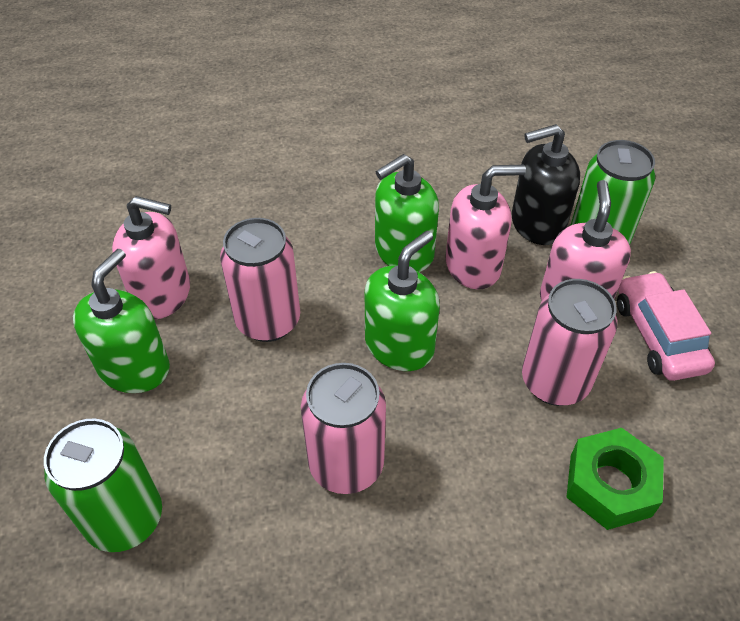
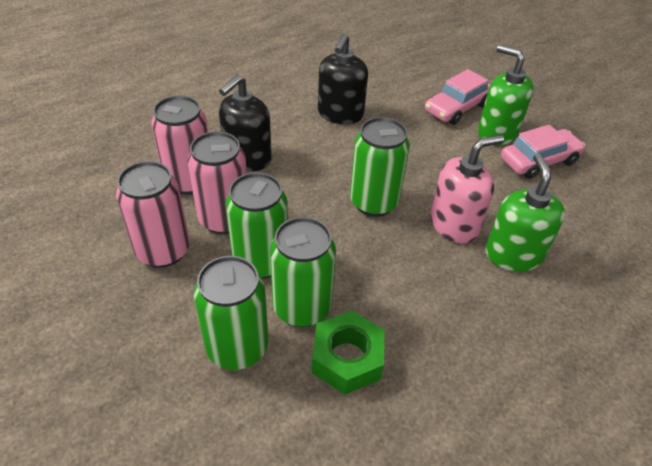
black soap dispenser: [511,124,580,245] = 1 -> [219,75,272,171] [318,34,368,124] = 2
green can: [44,419,162,552] [570,140,655,245] = 2 -> [194,256,268,370] [225,172,288,279] [270,217,336,327] [350,117,410,217] = 4
green soap dispenser: [73,249,170,393] [365,231,440,371] [375,154,439,272] = 3 -> [478,45,534,145] [485,153,565,272] = 2
pink car: [617,271,715,381] = 1 -> [425,69,490,125] [501,125,585,179] = 2
pink soap dispenser: [112,196,190,319] [446,165,526,289] [540,180,631,300] = 3 -> [430,135,504,243] = 1

